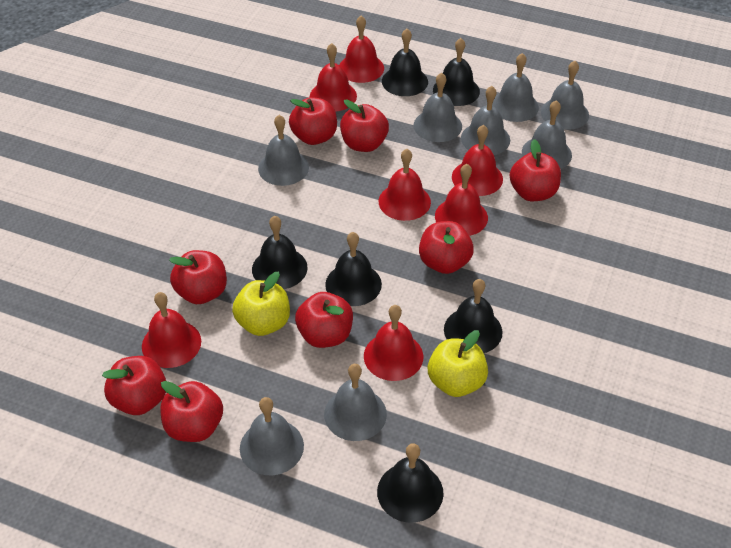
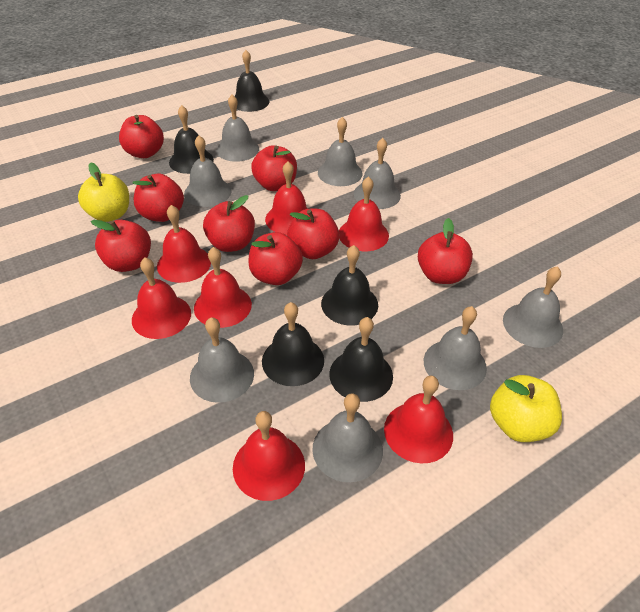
black bell: [252,216,308,289] [325,232,382,306] [377,443,444,523] [382,29,428,96] [433,38,480,106] [444,279,503,353] = 6 -> [169,105,214,174] [235,50,269,112] [262,302,324,386] [321,245,378,325] [329,317,393,402] = 5

